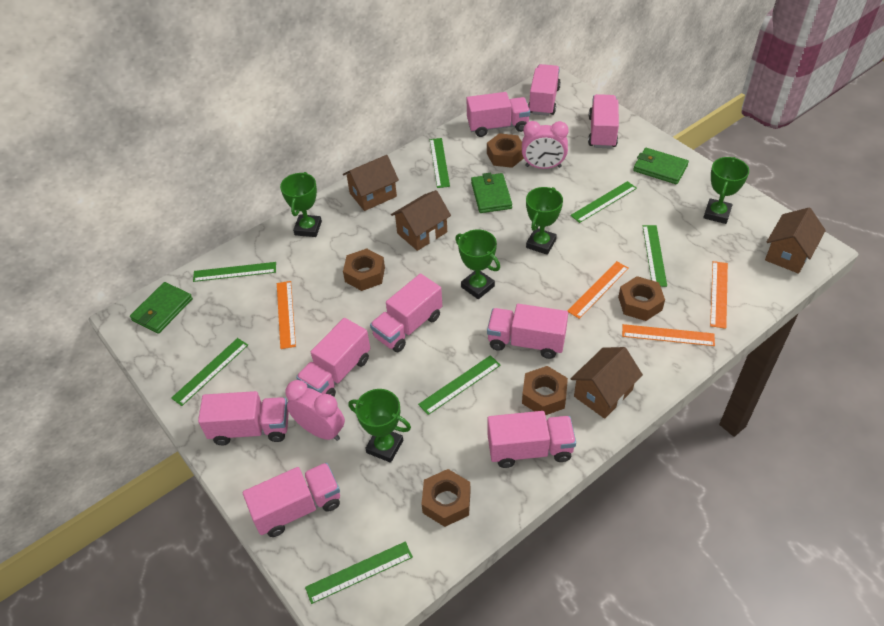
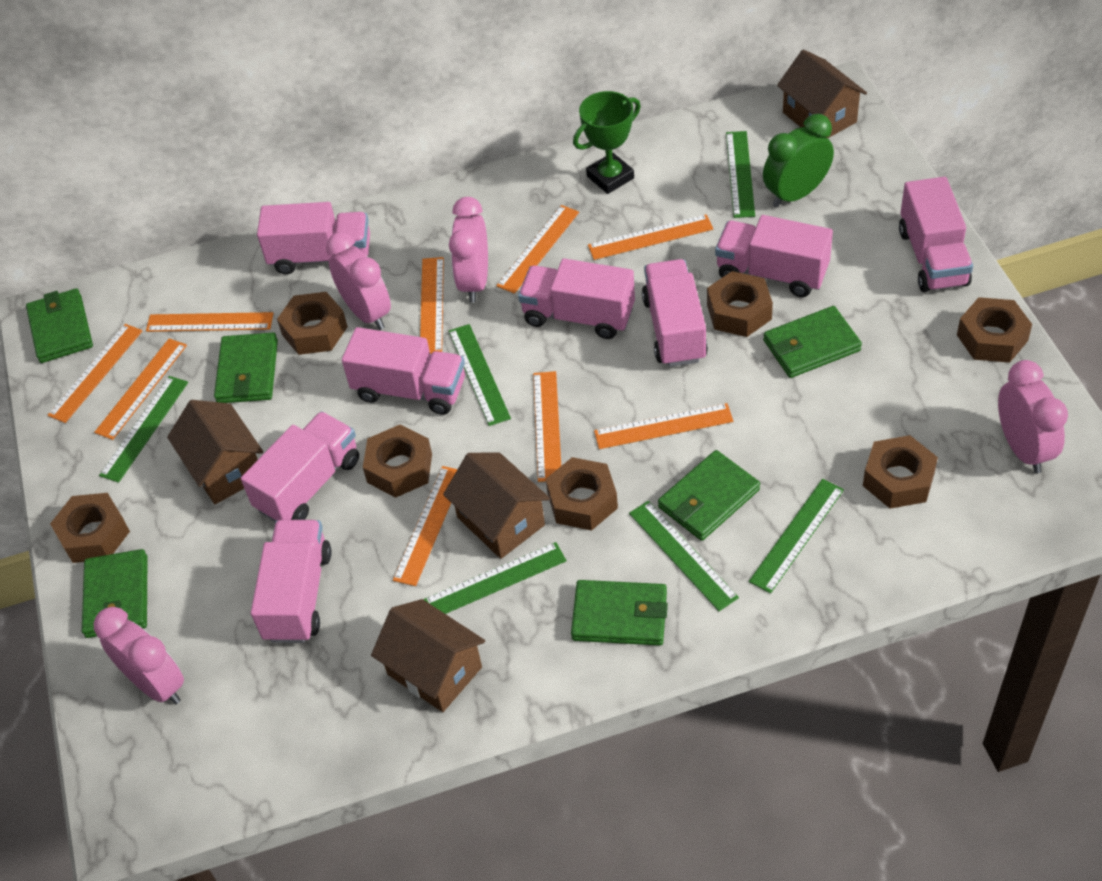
brown nut: [343,248,385,291] [422,469,471,527] [487,133,524,168] [522,366,568,415] [618,276,665,321] = 5 -> [50,493,130,563] [277,292,348,355] [363,425,432,498] [546,457,618,531] [707,271,773,337] [863,435,938,509] [957,297,1032,363] = 7
green clock: none = 0 -> [763,114,834,207] = 1
green ruler: [171,338,248,406] [193,262,276,282] [305,541,413,604] [418,355,501,415] [430,138,450,188] [570,181,637,223] [643,225,667,287] = 7 -> [99,376,188,483] [423,542,567,614] [449,324,511,426] [629,501,739,611] [726,131,755,218] [749,479,844,594] = 6
green trophy: [280,172,322,237] [348,389,411,463] [455,229,500,299] [526,187,563,255] [703,157,749,224] = 5 -> [573,91,641,194] = 1
green wallet: [130,282,193,334] [471,173,512,213] [633,148,689,184] = 3 -> [26,288,93,363] [82,549,148,638] [214,333,278,403] [571,580,668,646] [658,450,760,541] [763,306,862,378] = 6
orange ruler: [277,281,296,349] [568,261,629,319] [622,324,715,346] [710,261,728,329] = 4 -> [48,324,142,423] [94,338,187,440] [146,312,274,332] [393,466,457,586] [420,257,444,354] [496,205,579,294] [533,371,561,482] [588,214,713,260] [594,403,733,449] = 9
pink clock: [285,380,345,441] [522,121,569,169] = 2 -> [94,607,184,705] [326,232,391,330] [449,197,488,303] [998,360,1068,473] = 4
pink truck: [198,391,289,445] [243,463,340,537] [296,318,370,396] [370,274,442,352] [466,92,530,137] [487,304,568,359] [487,411,576,468] [528,64,561,116] [588,94,619,149] = 9 -> [241,411,359,522] [251,520,332,643] [257,202,370,275] [342,327,465,415] [518,259,635,339] [642,259,708,367] [715,215,833,297] [899,177,973,292] = 8

